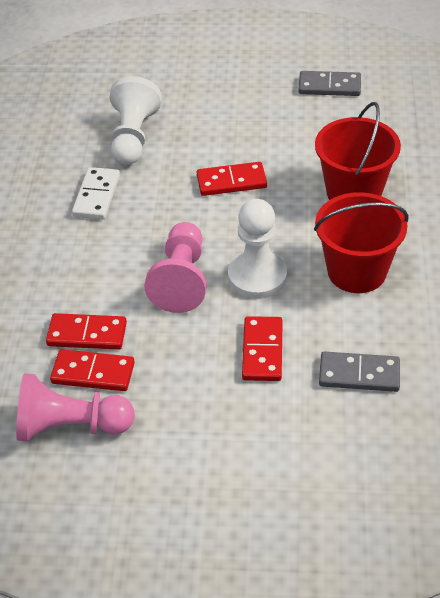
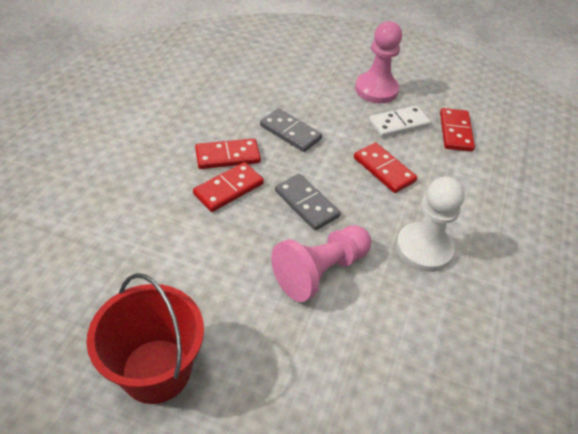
red bucket: [314,192,409,293] [315,102,401,200] = 2 -> [86,273,204,404] = 1
white pawn: [110,76,162,165] [228,199,287,299] = 2 -> [396,177,465,272] = 1

